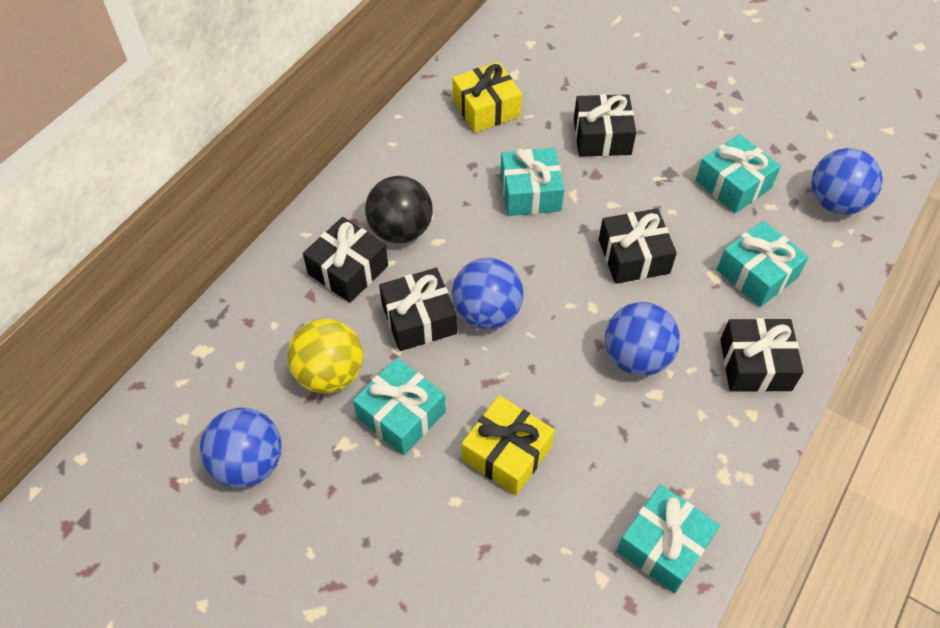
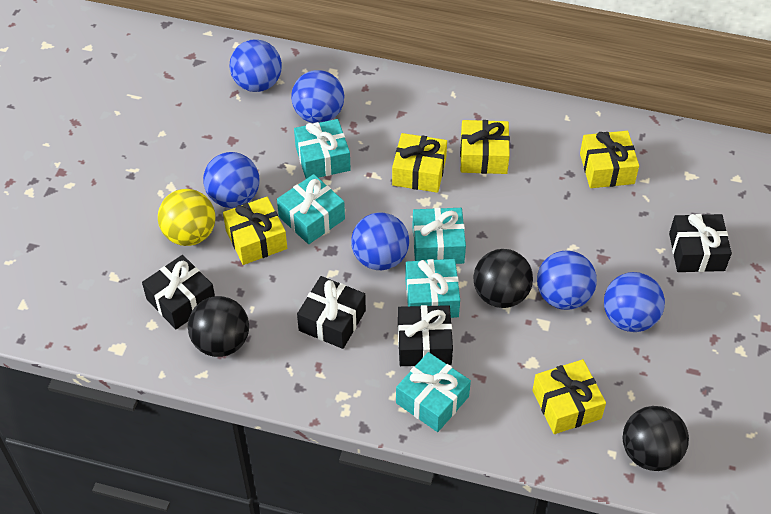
black ball: [365,176,433,243] = 1 -> [188,296,249,357] [473,249,533,308] [623,406,689,471] = 3
black gift: [303,217,388,303] [379,268,457,351] [574,94,636,157] [599,208,677,284] [720,318,804,392] = 5 -> [142,255,215,329] [297,276,366,349] [398,305,453,366] [669,214,732,272] = 4
blue ball: [200,408,282,488] [452,258,524,329] [605,302,680,376] [811,148,883,215] = 4 -> [203,152,260,208] [229,39,282,92] [291,70,344,123] [351,212,409,270] [537,251,597,310] [604,272,665,332] = 6
yellow gift: [452,62,522,133] [462,395,555,495] = 2 -> [223,197,287,265] [392,133,447,193] [460,120,510,174] [532,359,606,434] [580,131,639,188] = 5

